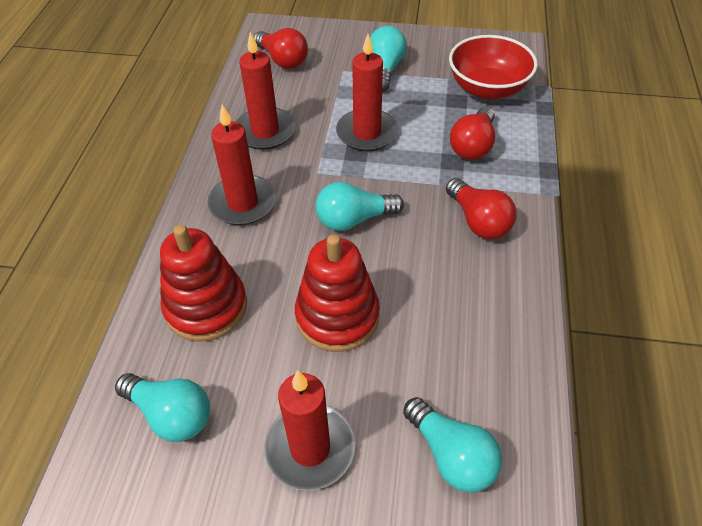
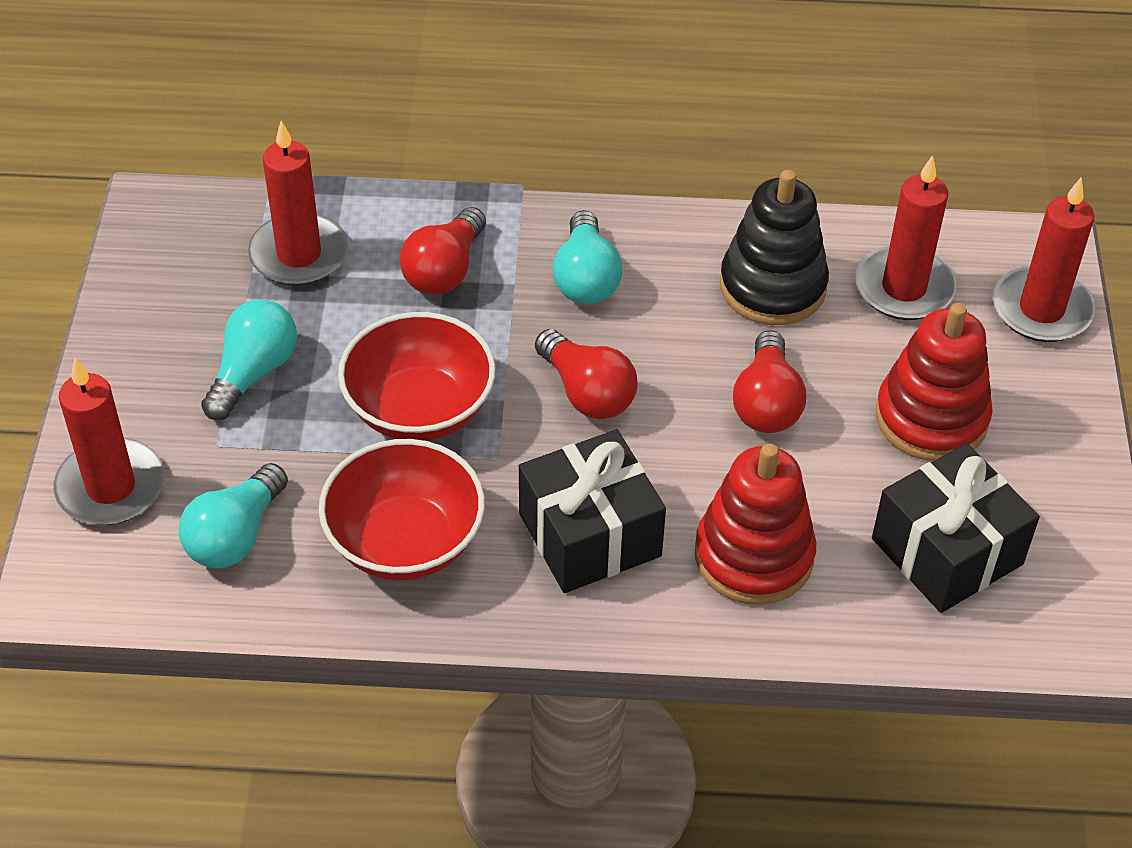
black gift: none = 0 -> [519,429,666,593] [872,443,1040,613] = 2
black stacking toy: none = 0 -> [720,170,829,325] = 1
red bowl: [449,35,538,99] = 1 -> [319,439,485,580] [338,312,496,441] = 2
turquoise light bulb: [115,373,210,442] [315,182,404,231] [370,26,407,91] [403,397,502,493] = 4 -> [179,463,288,568] [201,300,297,420] [553,210,622,304] = 3

